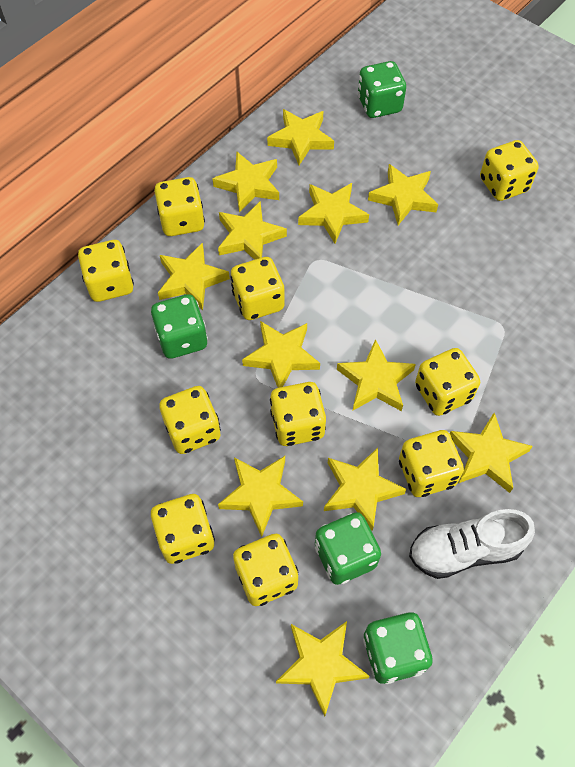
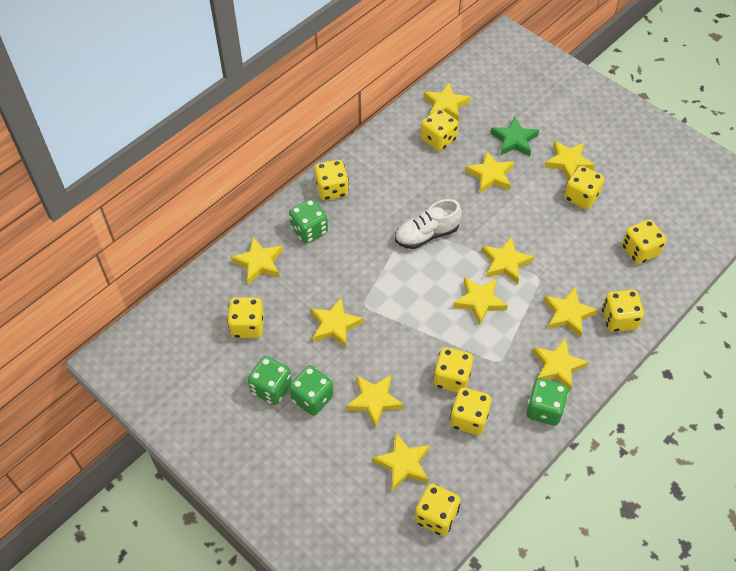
green star: none = 0 -> [491,117,539,156] = 1
yellow dice: [78,240,134,302] [151,494,215,564] [154,177,205,236] [159,386,221,454] [230,257,285,320] [233,534,298,606] [270,382,326,446] [399,430,464,497] [415,348,480,416] [480,140,539,201] = 10 -> [227,297,264,338] [314,160,349,201] [415,483,460,536] [421,109,458,151] [433,347,473,393] [450,387,491,435] [564,166,605,210] [602,290,644,332] [622,219,666,264] = 9
yellow star: [158,242,230,310] [212,152,279,212] [218,202,287,260] [218,456,303,537] [242,321,320,388] [267,109,334,165] [276,621,370,717] [298,183,369,244] [324,448,406,531] [337,339,416,411] [368,164,438,225] [449,413,533,493] = 12 -> [231,237,283,284] [310,298,363,348] [346,375,404,428] [373,433,430,491] [424,83,470,121] [453,277,508,325] [465,151,514,193] [482,237,534,284] [533,338,589,391] [544,141,595,180] [544,288,598,338] = 11

